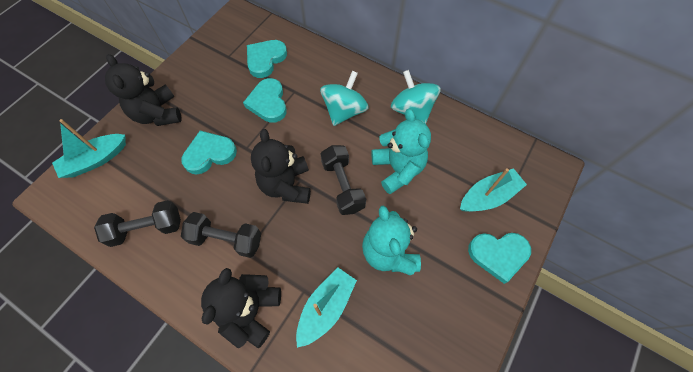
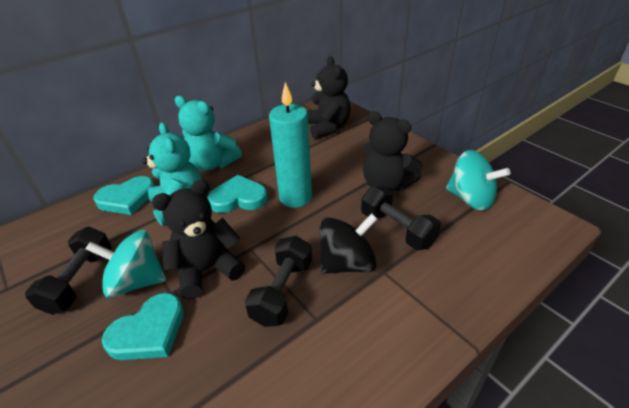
black spinning top: none = 0 -> [320,213,378,274] = 1
turquoise boat: [52,119,126,178] [296,267,357,348] [460,168,527,212] = 3 -> none = 0
turquoise candle: none = 0 -> [269,82,312,208] = 1
turquoise heart: [181,131,237,175] [243,78,287,123] [247,40,287,78] [468,233,531,284] = 4 -> [93,176,155,215] [102,293,184,360] [207,175,268,213] = 3

